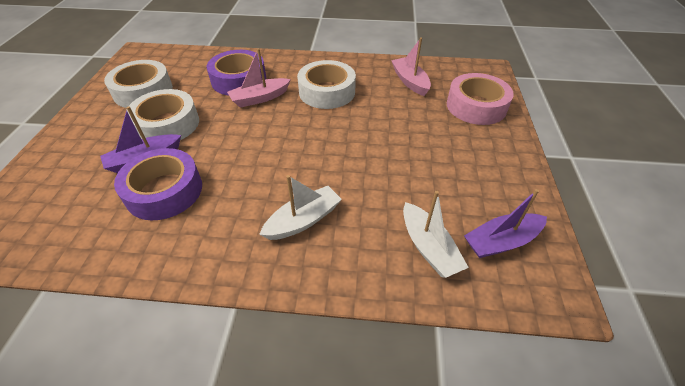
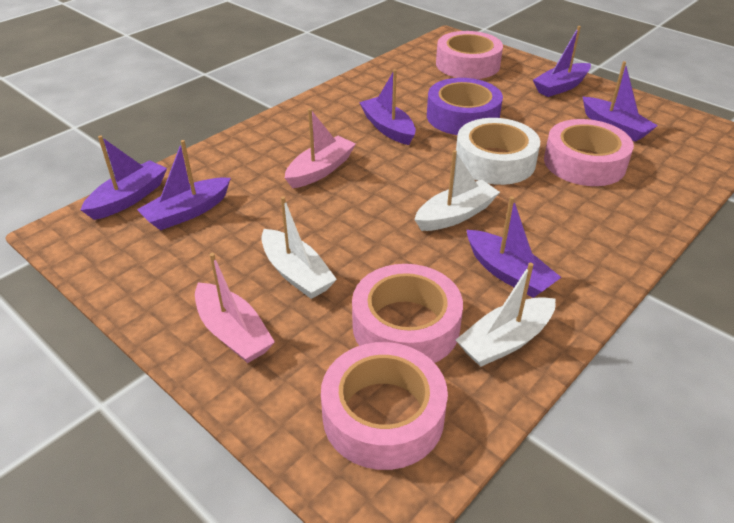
pink tape: [447,73,514,125] = 1 -> [321,342,448,470] [352,264,463,363] [436,31,503,79] [544,119,634,186] = 4
purple boat: [100,106,181,173] [464,189,547,258] = 2 -> [81,136,167,220] [137,140,231,230] [359,69,416,145] [467,196,562,298] [533,26,591,97] [583,61,658,142] = 6
purple tape: [114,148,202,220] [207,50,266,96] = 2 -> [427,78,503,135] = 1
white boat: [259,175,342,240] [403,191,469,278] = 2 -> [261,196,337,299] [414,150,500,231] [456,263,556,367] = 3
white tape: [104,60,173,108] [127,89,199,140] [297,60,356,109] = 3 -> [456,118,540,185] = 1

